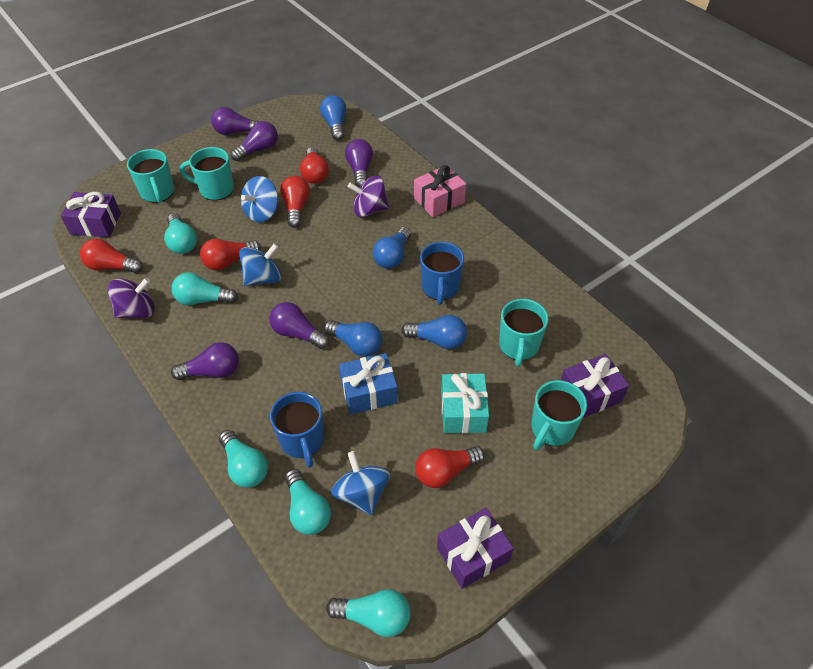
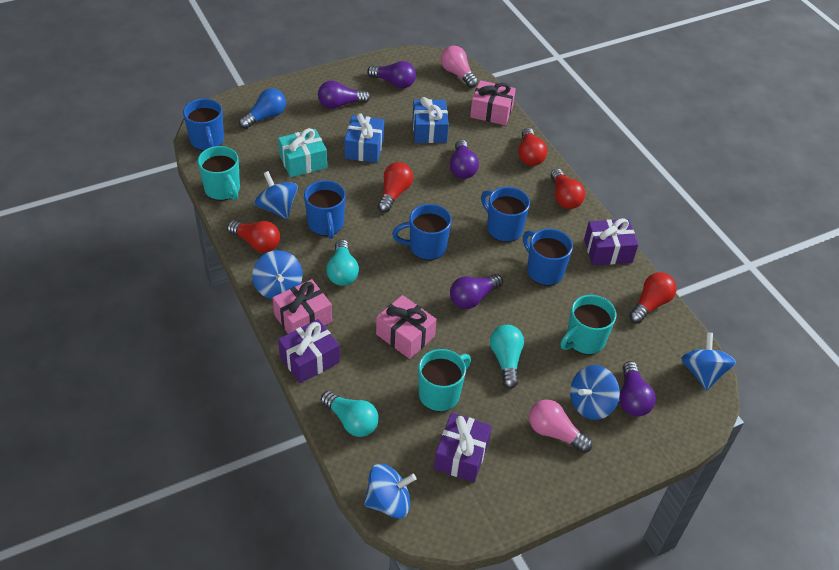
blue gift: [339,353,398,414] = 1 -> [344,113,384,163] [413,97,449,143] = 2
blue light bulb: [320,95,347,140] [324,320,382,357] [373,227,411,269] [401,315,467,349] = 4 -> [239,88,286,129] = 1
blue mug: [270,392,324,467] [420,242,464,305] = 2 -> [183,98,224,151] [304,180,346,239] [392,204,451,260] [481,187,530,242] [523,229,573,286] = 5
blue spinning top: [239,243,281,286] [241,176,278,222] [331,451,390,516] = 3 -> [252,250,303,300] [254,171,298,219] [364,464,416,518] [570,365,620,420] [681,332,736,390] = 5
pink gift: [414,165,466,217] = 1 -> [273,279,332,334] [376,295,437,359] [470,80,516,125] = 3
pink light bulb: none = 0 -> [441,46,478,88] [529,400,592,453] = 2
purple spinning top: [108,278,155,318] [348,176,389,217] = 2 -> none = 0
turquoise light bulb: [164,213,197,254] [171,272,238,305] [219,430,268,488] [285,469,331,535] [326,589,411,637] = 5 -> [321,391,379,437] [326,239,359,286] [490,325,524,389] = 3
turquoise mug: [127,149,174,203] [180,147,234,201] [499,299,549,367] [531,380,587,450] = 4 -> [197,146,240,201] [418,349,471,412] [560,295,616,355] = 3

